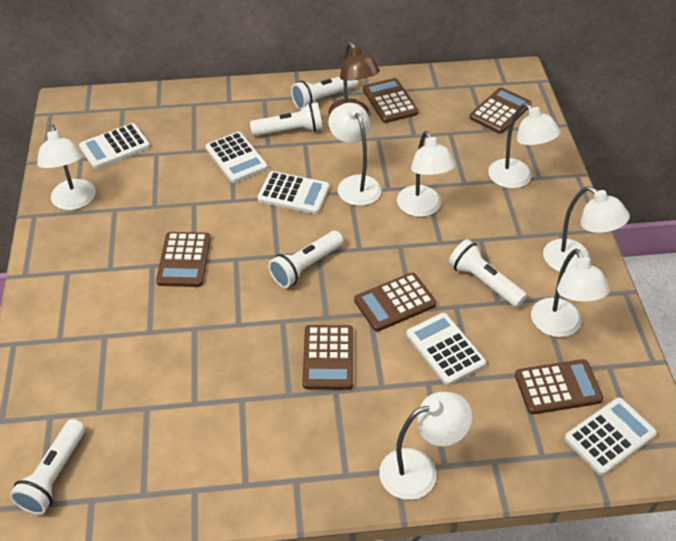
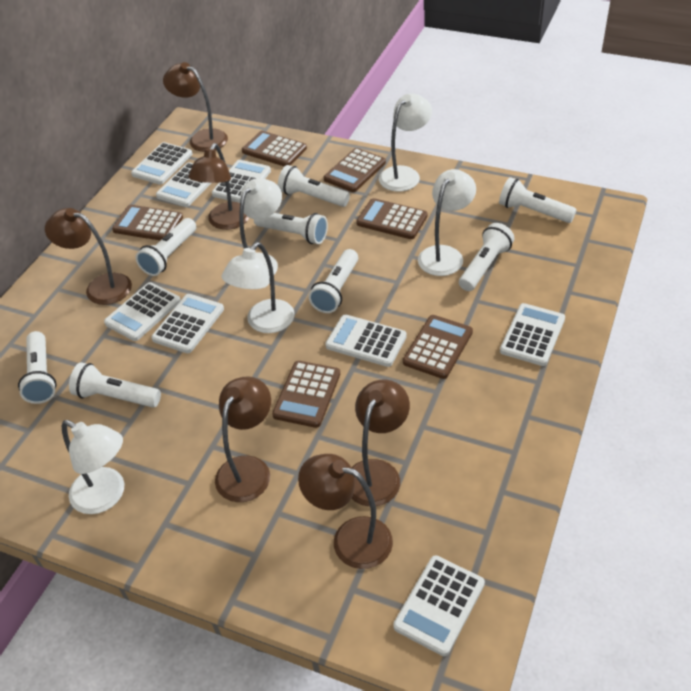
brown lamp: [329,42,380,116] = 1 -> [45,208,132,305] [163,62,228,152] [188,143,249,230] [215,376,271,502] [298,454,393,569] [351,379,410,507] = 6
white calculator: [79,123,150,169] [205,132,268,183] [257,171,329,214] [406,313,486,385] [564,397,657,475] = 5 -> [104,282,181,341] [131,142,193,185] [151,294,224,353] [156,162,211,207] [212,160,271,203] [325,314,407,367] [393,556,485,656] [500,303,565,366] = 8
white flashlight: [9,419,85,515] [250,103,322,136] [268,231,343,288] [291,76,358,110] [449,239,527,308] = 5 -> [18,331,56,404] [69,362,161,408] [135,218,196,276] [254,213,328,244] [278,165,350,207] [309,249,358,313] [459,223,514,291] [499,177,577,223] = 8
white lamp: [37,124,96,210] [328,103,382,206] [379,392,472,500] [397,131,456,217] [488,103,561,188] [531,249,610,337] [543,186,630,272] = 7 -> [62,420,124,514] [222,242,295,333] [239,178,282,279] [379,93,432,192] [418,169,476,276] = 5

